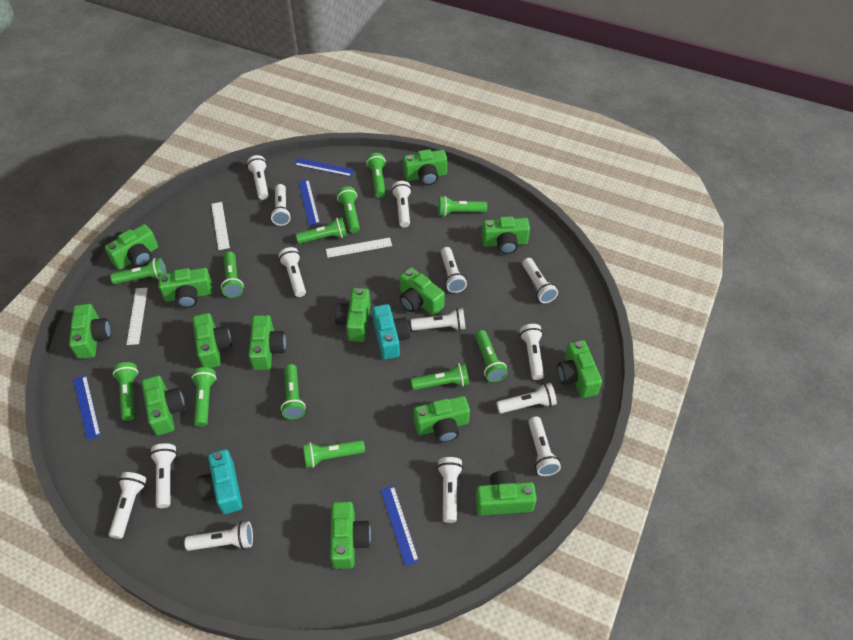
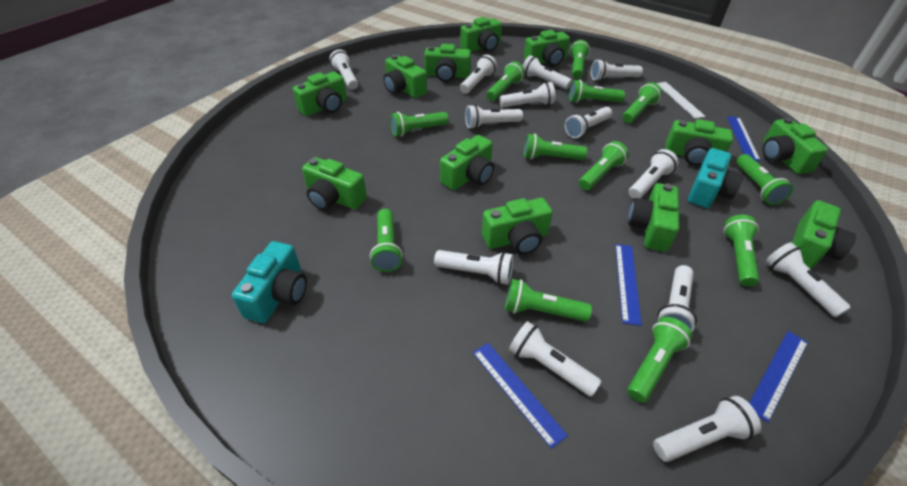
green camera: [69,304,111,359] [105,224,158,270] [142,375,185,436] [158,268,213,308] [193,313,232,368] [248,315,286,370] [330,501,371,569] [335,288,370,342] [400,267,445,315] [403,149,447,186] [414,396,470,443] [475,470,537,516] [482,216,530,254] [557,340,602,398] = 14 -> [293,72,347,116] [302,157,367,210] [383,55,427,98] [424,44,471,82] [440,135,494,190] [460,17,502,52] [482,198,553,254] [524,30,570,66] [628,183,679,252] [665,119,733,166] [763,118,828,174] [792,200,856,269] = 12
white flashlight: [109,472,147,539] [150,443,177,508] [184,521,253,551] [247,155,269,200] [270,184,291,226] [279,247,306,297] [391,181,412,227] [411,308,466,331] [437,457,463,523] [441,247,467,293] [496,383,557,413] [520,324,544,380] [522,258,558,303] [528,416,561,476] = 14 -> [329,49,358,90] [434,250,514,285] [460,55,497,94] [465,104,523,129] [500,82,555,108] [509,321,601,397] [523,55,572,89] [565,107,612,138] [591,59,643,81] [629,149,679,199] [653,396,761,462] [657,265,697,332] [765,242,851,317] = 13
white ruler: [126,288,148,345] [211,202,230,250] [326,238,392,258] = 3 -> [656,82,706,119] = 1

